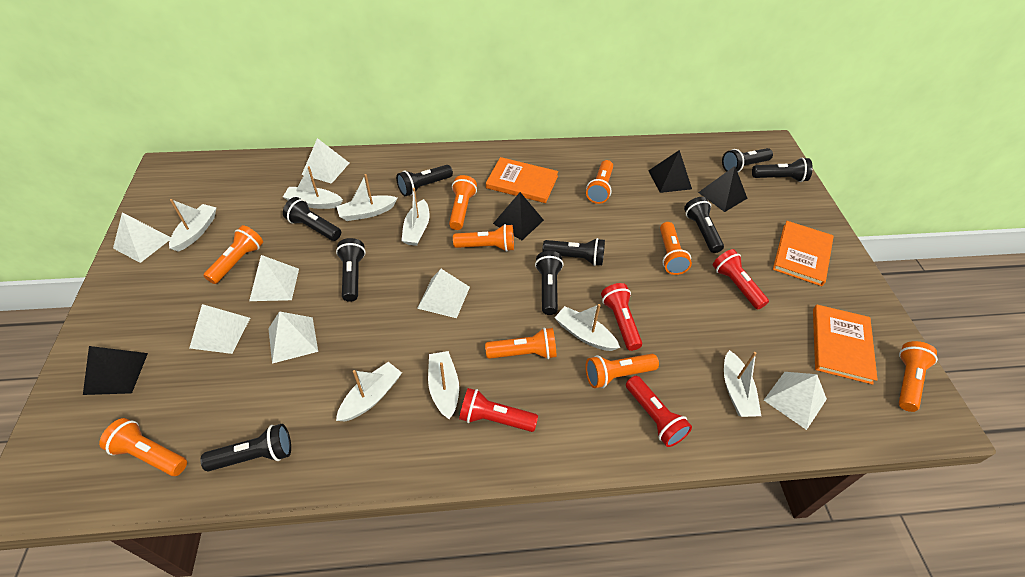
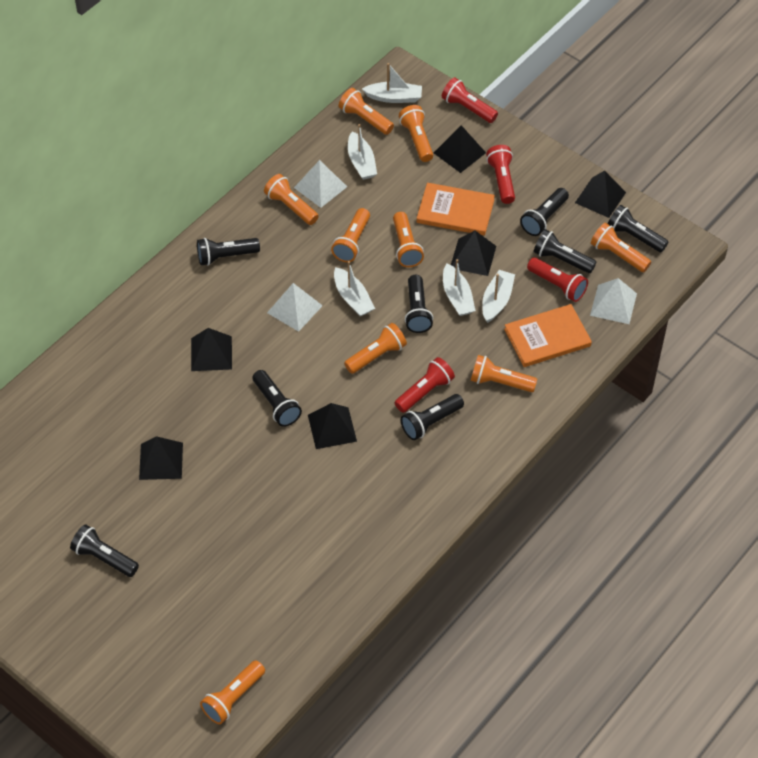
black flashlight: [200,424,291,471] [283,197,341,241] [336,238,366,302] [396,165,453,196] [535,251,564,315] [542,238,605,266] [684,197,724,253] [722,148,773,172] [752,158,813,182] = 9 -> [70,524,139,577] [197,238,260,266] [253,370,302,427] [401,394,464,440] [405,275,433,333] [520,188,569,236] [534,229,596,273] [608,205,668,252] = 8
black pyramid: [83,346,148,395] [493,192,544,240] [649,150,692,193] [698,166,748,212] = 4 -> [139,436,183,480] [191,328,232,371] [308,403,357,449] [434,125,486,173] [451,231,496,276] [575,170,626,218] = 6
orange book: [486,157,558,203] [773,221,834,286] [813,305,878,385] = 3 -> [417,183,495,236] [504,304,592,367] = 2
white boat: [169,199,216,252] [283,166,343,209] [336,174,397,221] [336,362,402,421] [401,188,430,246] [428,351,459,419] [555,304,620,351] [724,350,761,417] = 8 -> [334,261,375,316] [348,124,377,180] [362,63,422,103] [443,259,476,316] [482,270,515,323] = 5
white pyramid: [113,213,171,263] [189,304,250,354] [249,255,299,301] [268,311,318,364] [302,138,349,184] [417,269,470,318] [764,372,827,430] = 7 -> [267,283,323,332] [294,160,347,208] [590,278,637,324] = 3

